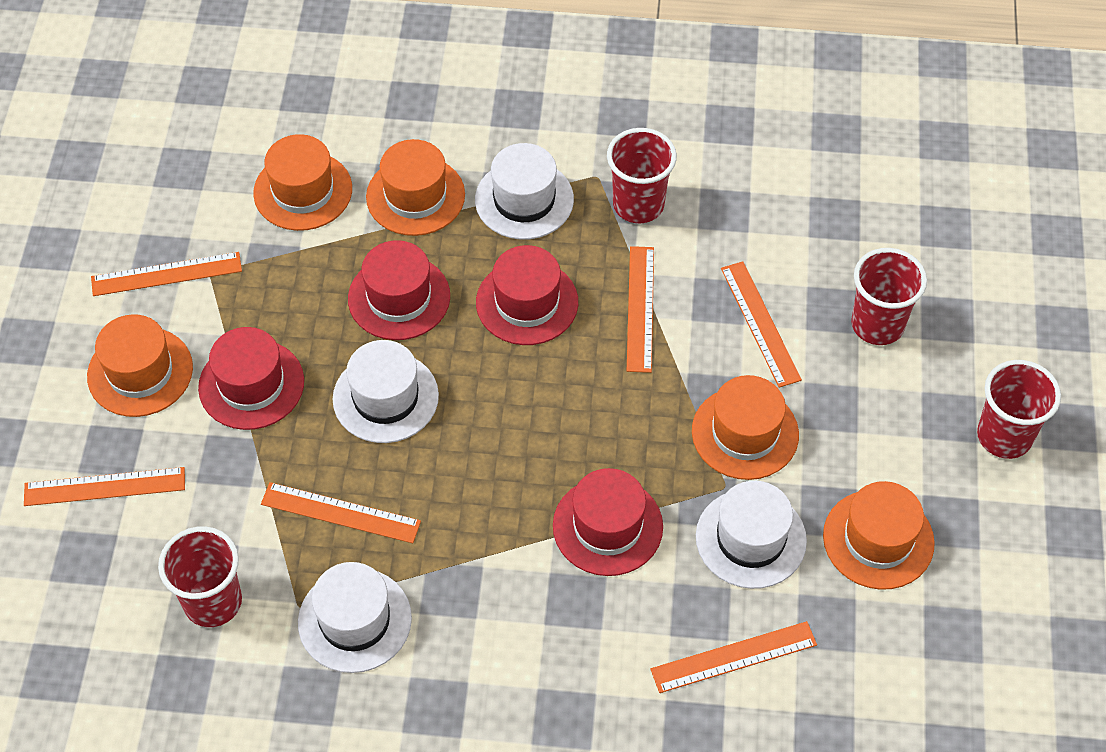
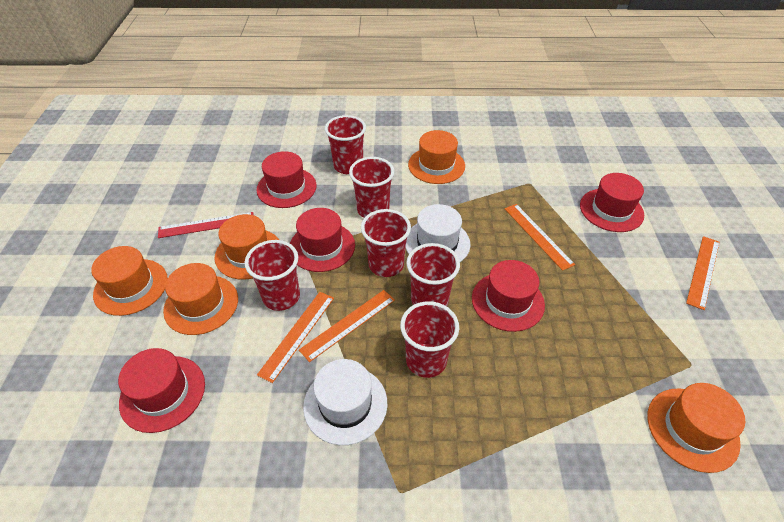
orange ruler: [24,467,185,506] [91,252,242,296] [261,482,421,543] [627,246,654,373] [650,621,817,693] [721,261,802,388] = 6 -> [257,292,334,383] [299,290,395,362] [505,204,575,271] [686,236,719,310] = 4
red cup: [158,526,242,627] [607,128,677,223] [851,248,927,345] [977,360,1061,459] = 4 -> [245,240,300,311] [325,115,366,174] [349,157,394,218] [361,209,411,277] [400,301,459,378] [406,243,460,306] = 6
red hat: [198,327,304,430] [348,240,450,340] [476,245,578,345] [553,468,663,576] = 4 -> [118,348,205,433] [256,151,317,208] [290,208,355,272] [472,260,545,332] [580,173,644,232] = 5
red ruler: none = 0 -> [158,212,254,238] = 1
white hat: [298,562,412,673] [333,340,439,443] [475,143,574,240] [696,481,807,589] = 4 -> [303,359,387,445] [405,204,470,262] = 2

